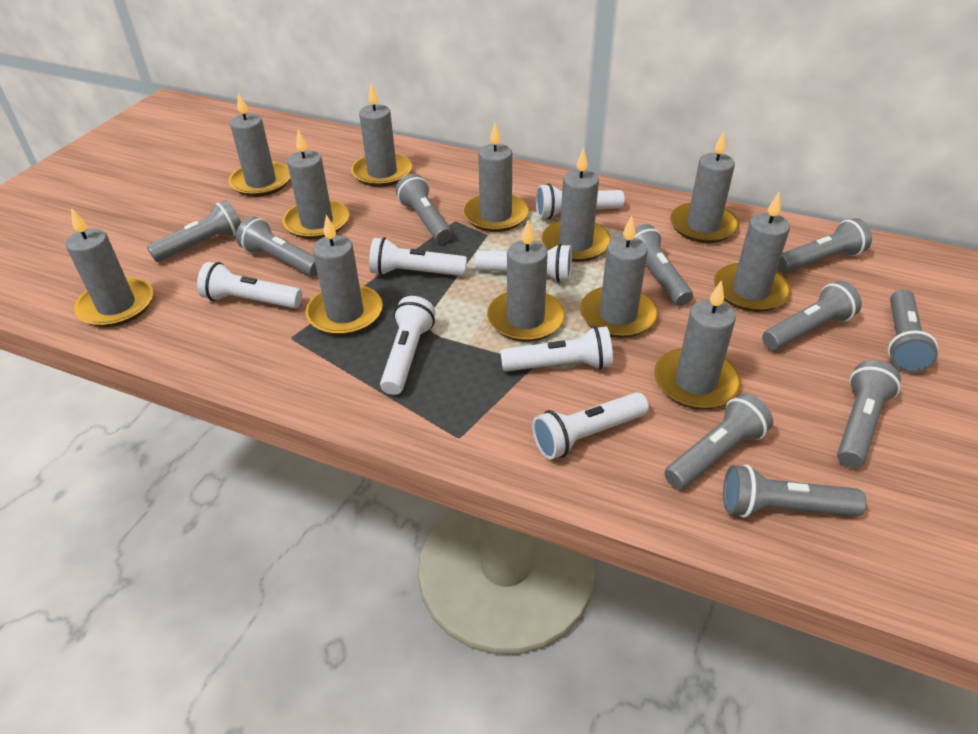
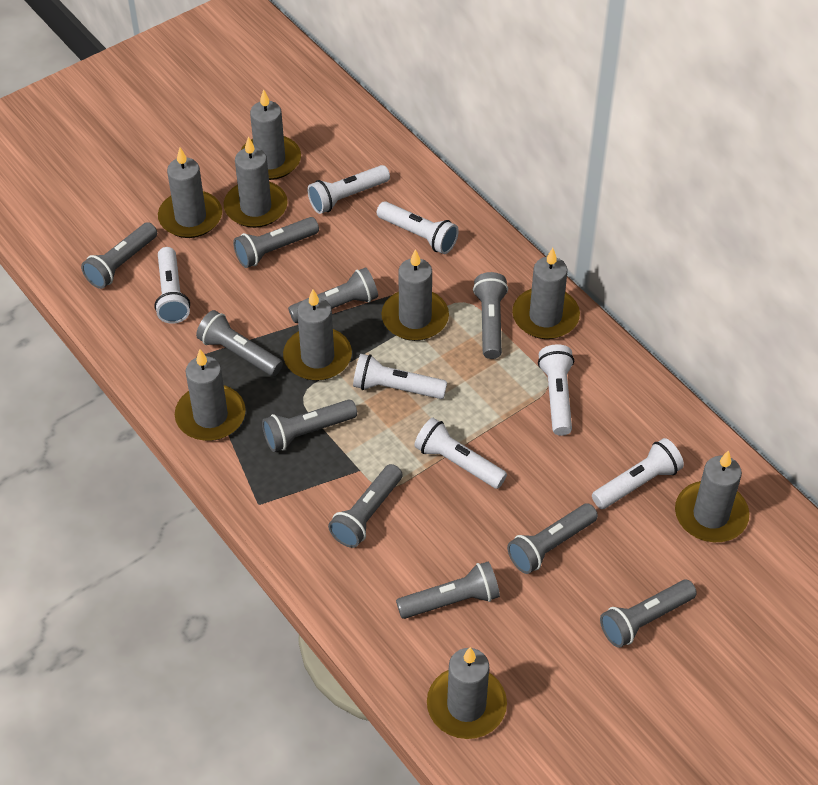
grey candle: [66,208,153,327] [228,92,290,197] [282,130,349,239] [306,215,383,336] [351,84,412,187] [463,123,529,232] [487,220,565,342] [542,148,611,262] [580,216,658,338] [654,280,741,410] [670,131,739,243] [714,193,791,312] = 12 -> [158,148,222,238] [175,349,246,441] [224,137,287,228] [241,89,301,180] [283,289,352,381] [381,249,449,341] [427,647,507,739] [512,248,580,339] [675,450,749,542] = 9

